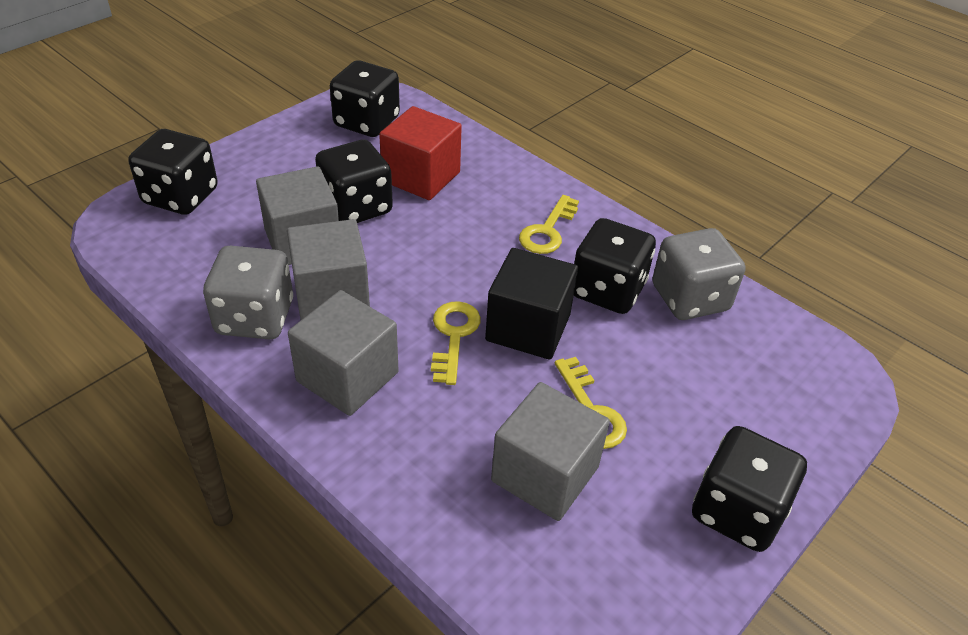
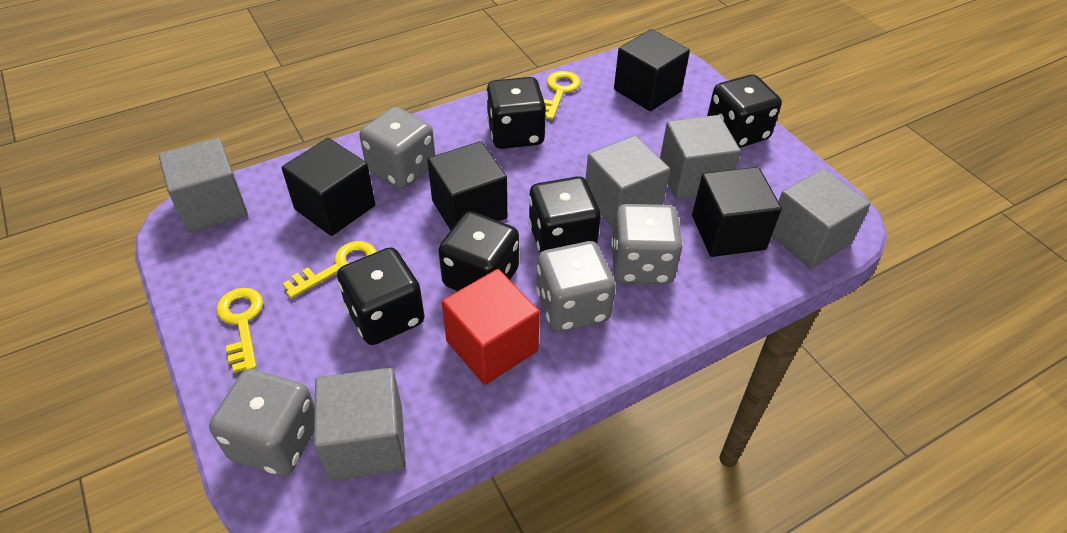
black cube: [485,248,578,360] = 1 -> [282,138,375,236] [427,141,507,230] [614,29,690,111] [692,167,782,257] = 4
grey cube: [256,166,339,265] [287,219,370,320] [288,290,399,416] [491,382,610,521] = 4 -> [158,138,248,233] [314,368,406,481] [585,135,670,229] [660,115,741,200] [771,169,871,269] = 5
grey dice: [203,246,293,340] [652,228,745,320] = 2 -> [209,369,315,476] [359,107,435,189] [536,241,616,332] [611,204,683,284] = 4

